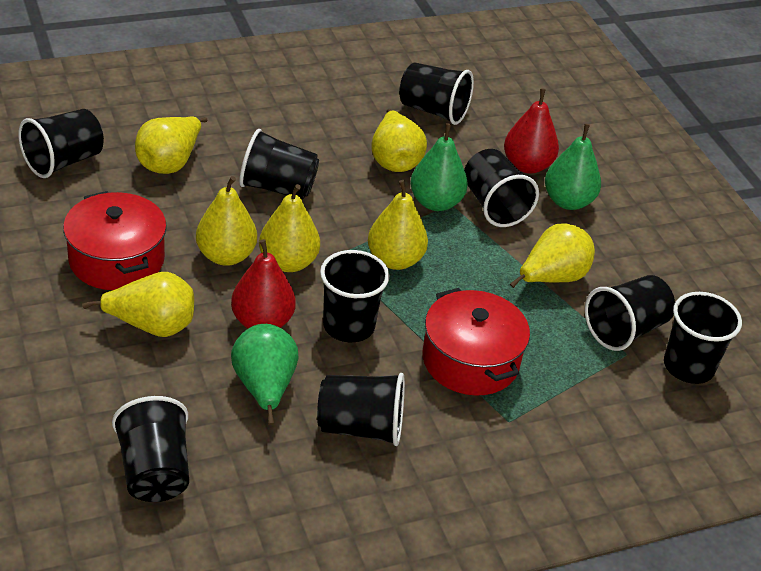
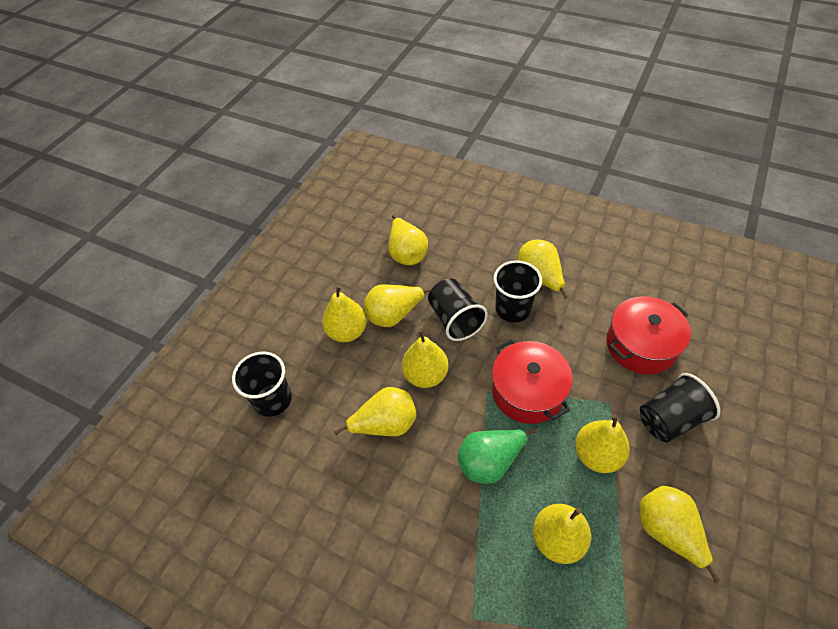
black cup: [18,109,104,178] [112,396,189,502] [239,129,319,200] [317,373,405,446] [320,250,390,342] [399,62,474,125] [464,149,539,227] [585,275,675,351] [664,292,742,384] = 9 -> [232,352,292,417] [428,278,488,341] [494,260,542,323] [640,373,720,443] = 4
green pear: [231,324,299,425] [410,124,468,211] [545,124,601,210] = 3 -> [457,428,537,484] = 1
red pear: [231,239,296,328] [504,88,559,174] = 2 -> none = 0
yellow pear: [82,272,194,337] [135,116,207,174] [196,176,257,266] [259,184,320,272] [368,180,428,270] [371,109,427,172] [510,223,595,288] = 7 -> [322,285,367,342] [334,387,416,436] [364,284,432,327] [388,215,428,265] [402,330,449,388] [518,240,569,299] [533,504,591,564] [575,414,630,473] [639,486,720,583] = 9

